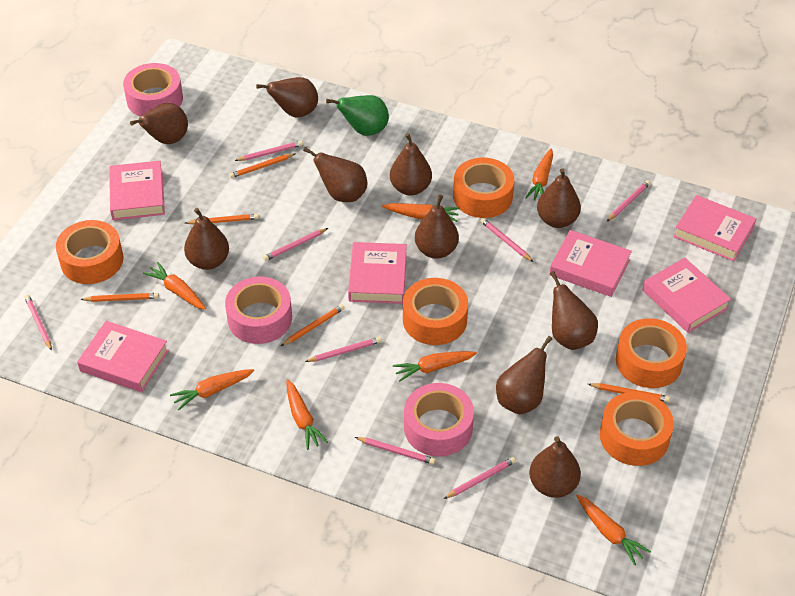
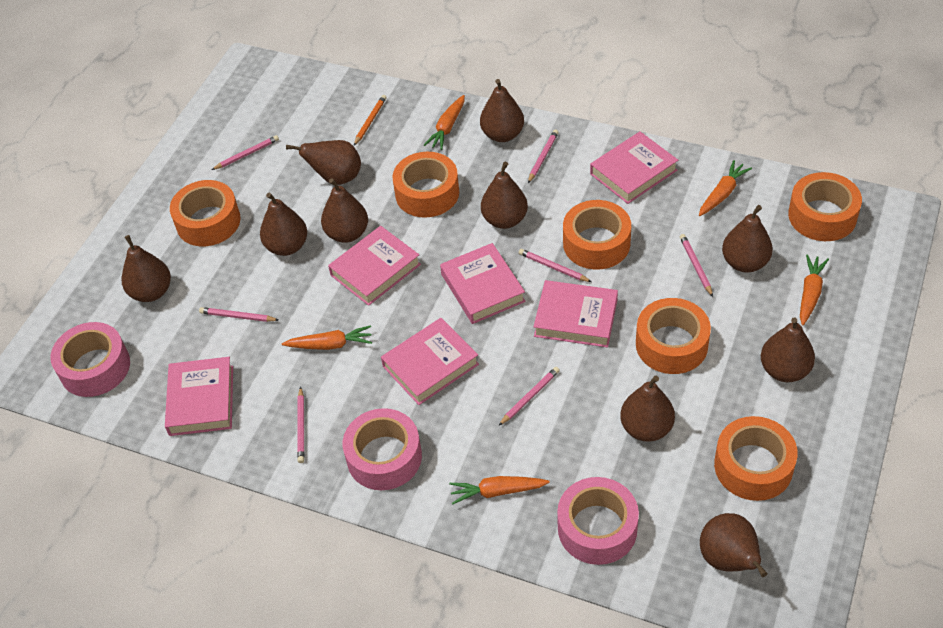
green pear: [326,95,389,136] = 1 -> none = 0
orange carrot: [143,262,206,310] [170,369,254,411] [286,379,328,450] [382,203,460,222] [393,351,477,382] [525,148,553,200] [576,494,651,565] = 7 -> [282,325,372,350] [424,95,465,150] [449,476,550,505] [699,160,752,216] [800,254,829,326] = 5
orange pencil: [80,293,159,302] [185,214,259,225] [229,153,296,178] [281,304,345,346] [588,383,670,402] = 5 -> [354,95,387,146] = 1
orange tape: [56,220,124,284] [403,278,468,345] [453,158,514,218] [600,392,674,466] [616,318,687,388] = 5 -> [170,180,241,247] [393,152,459,217] [563,200,631,269] [636,298,711,374] [714,416,798,501] [788,172,862,241] = 6
pink pencil: [24,295,52,351] [235,141,303,161] [263,228,328,261] [305,337,381,362] [355,437,435,464] [444,457,516,499] [481,218,534,262] [607,180,651,221] = 8 -> [199,307,278,322] [211,135,279,170] [297,387,305,463] [499,367,560,425] [519,249,592,282] [528,130,559,183] [680,234,713,297] = 7

